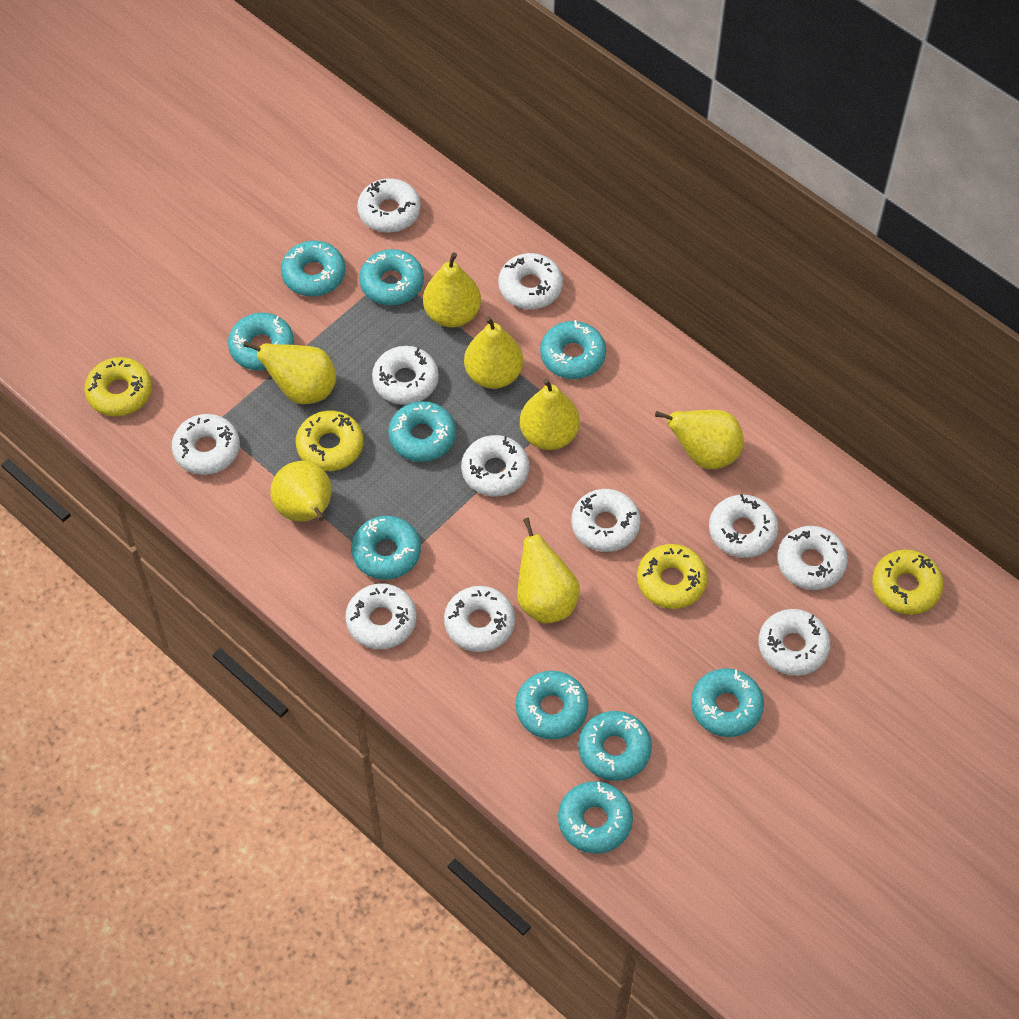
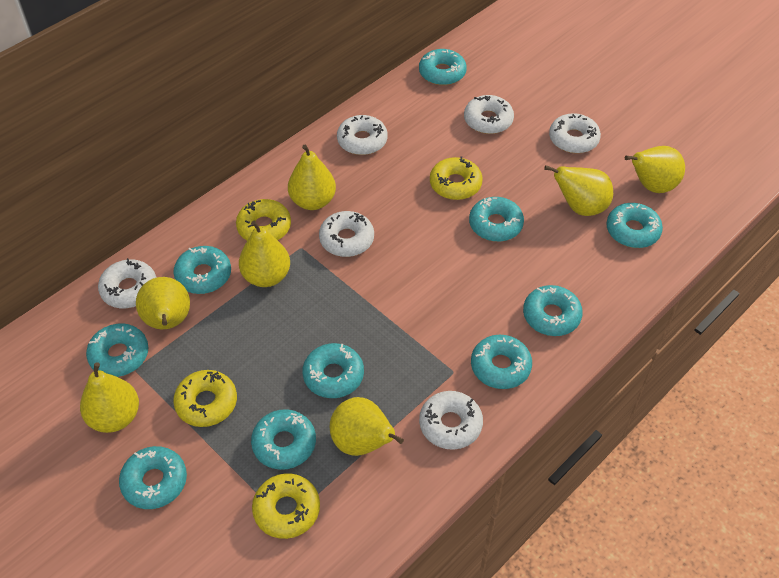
white donut: [172,414,240,475] [345,583,417,649] [357,178,421,233] [372,346,439,405] [444,586,515,652] [461,435,529,496] [498,253,563,309] [571,489,640,552] [709,494,778,558] [758,609,830,676] [777,526,848,590] = 11 -> [98,258,156,308] [319,211,374,257] [337,115,388,155] [419,391,483,450] [464,95,514,134] [549,113,601,153] = 6

